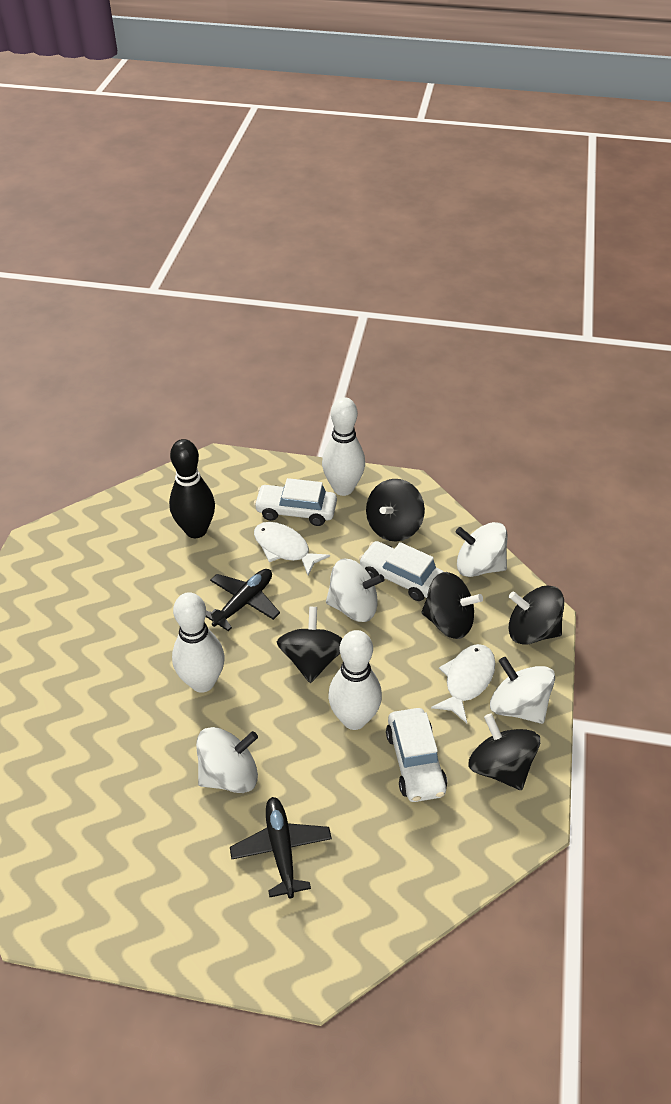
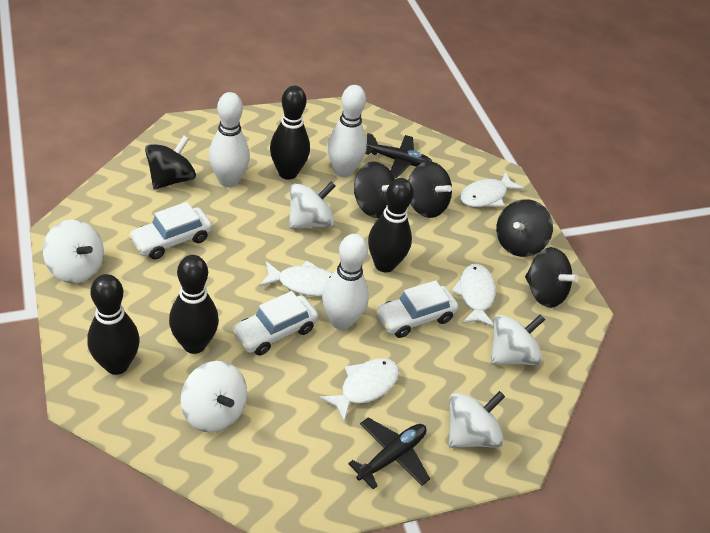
black bowling pin: [169,439,215,538] = 1 -> [87,274,140,375] [169,255,219,354] [270,86,310,180] [368,178,414,272] = 4
white fish: [254,522,330,576] [431,644,495,723] = 2 -> [259,261,333,297] [319,358,399,422] [452,264,496,327] [460,171,524,207] = 4
white spinning top: [196,727,258,793] [326,558,385,622] [456,522,508,577] [490,657,555,724] = 4 -> [43,219,104,284] [181,361,247,433] [289,182,336,229] [448,391,505,448] [491,314,545,365] = 5

